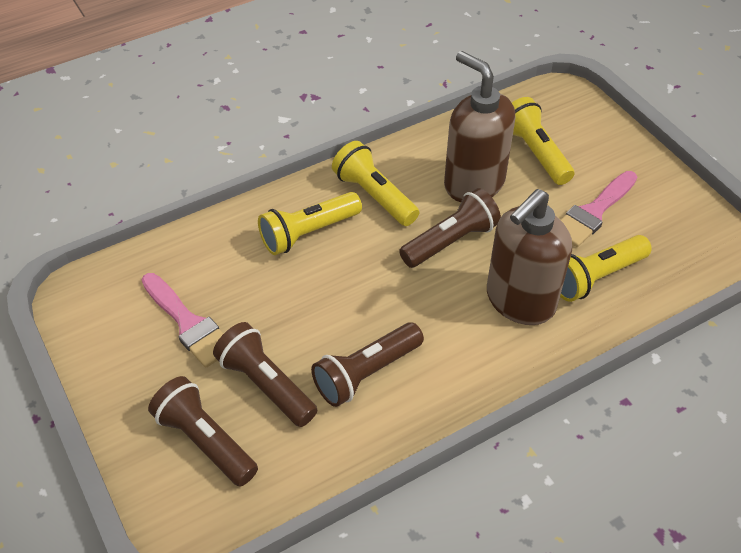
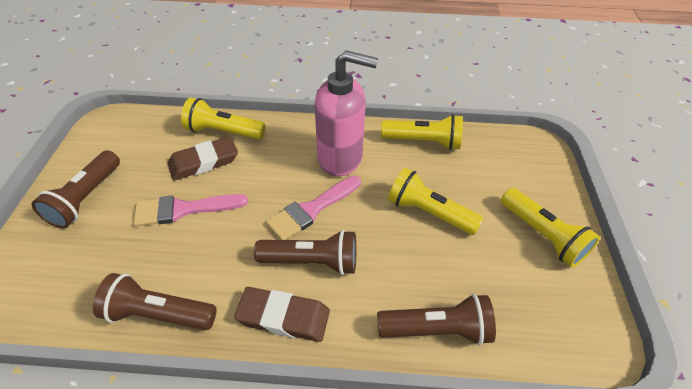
brown eraser: none = 0 -> [168,136,238,181] [234,287,330,342] = 2
brown soap dispenser: [444,51,515,202] [487,189,572,325] = 2 -> none = 0
pink soap dispenser: none = 0 -> [315,50,378,176] = 1

